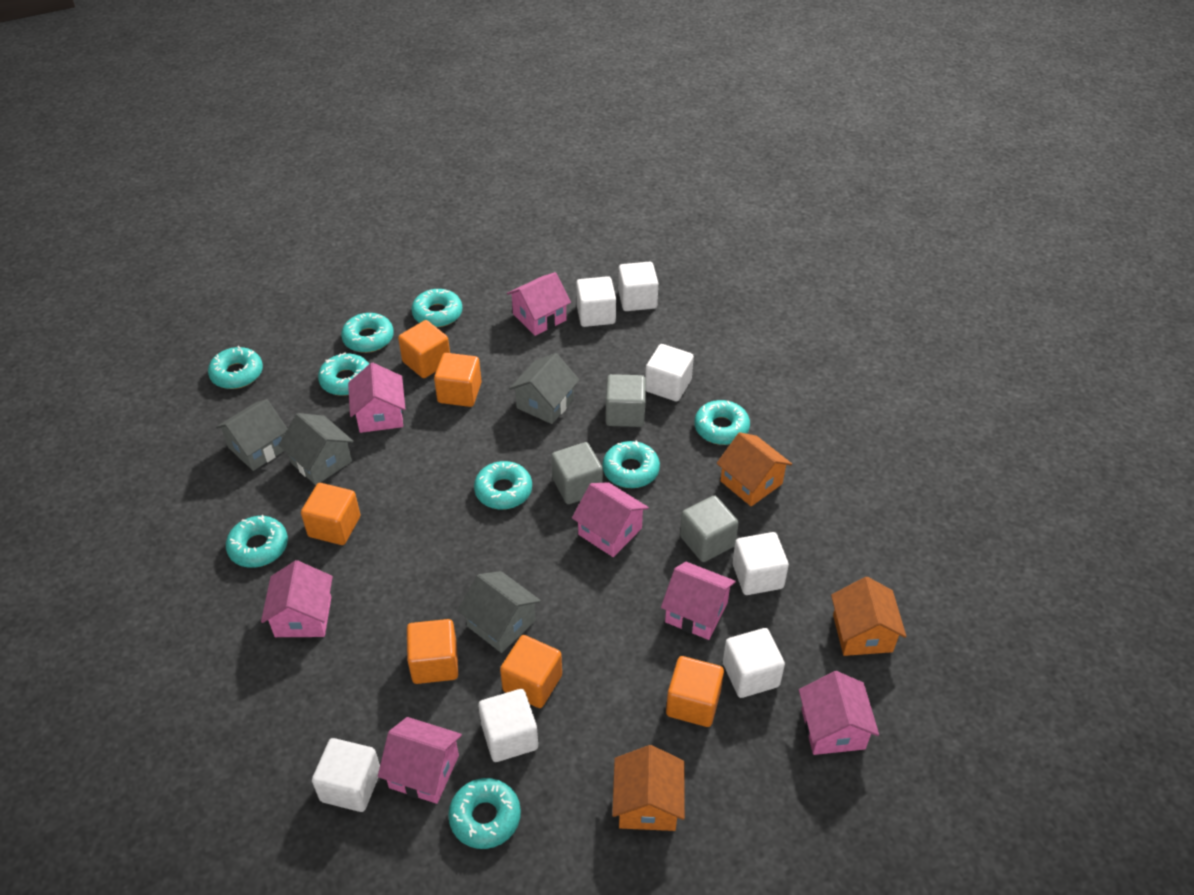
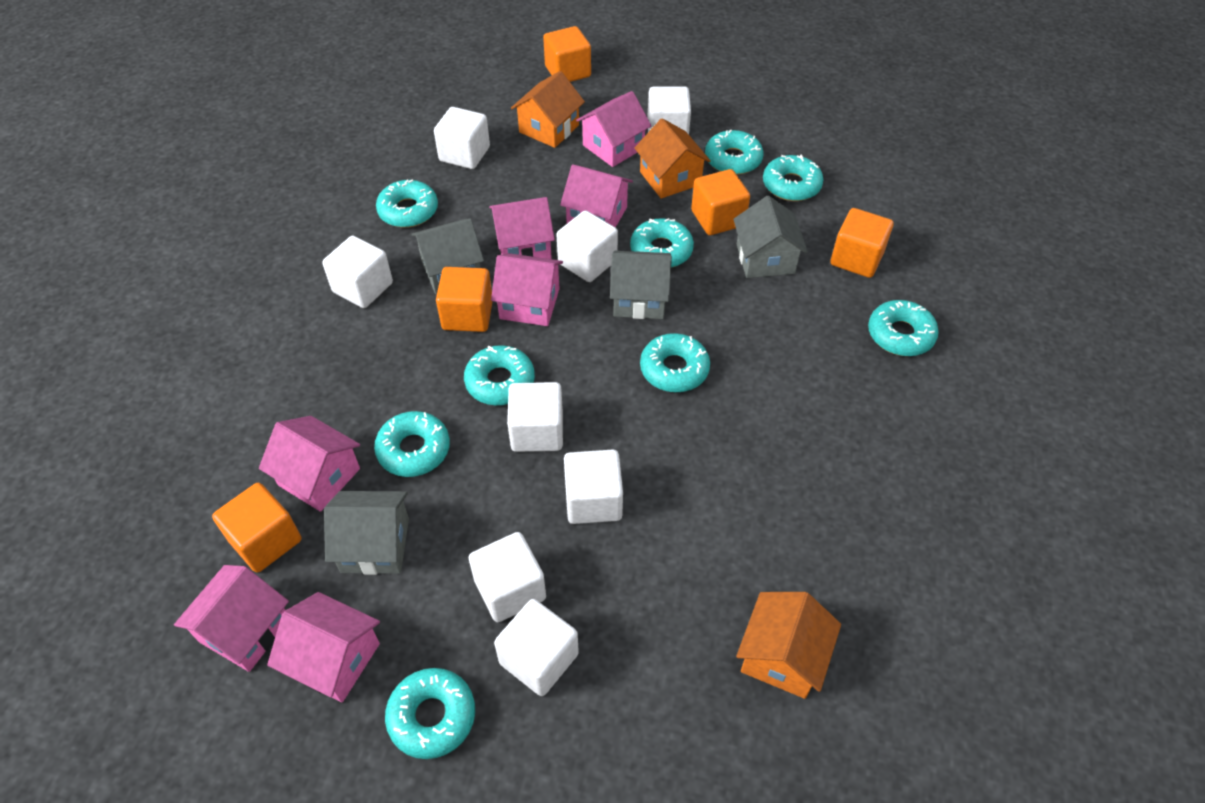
grey cube: [551,442,603,504] [606,374,646,427] [680,495,739,562] = 3 -> none = 0
orange cube: [301,483,360,545] [398,320,450,378] [407,619,458,684] [434,353,482,407] [500,635,562,708] [666,656,724,727] = 6 -> [212,483,301,573] [436,267,493,332] [543,26,591,82] [691,169,750,235] [831,208,894,278] = 5
white cube: [312,738,380,812] [478,689,538,762] [576,276,616,327] [618,262,658,311] [645,344,694,402] [723,628,785,698] [732,532,789,595] = 7 -> [322,236,393,308] [434,107,490,169] [469,532,546,622] [494,599,579,696] [507,382,563,452] [556,210,618,282] [564,449,623,524] [647,86,691,135] = 8

